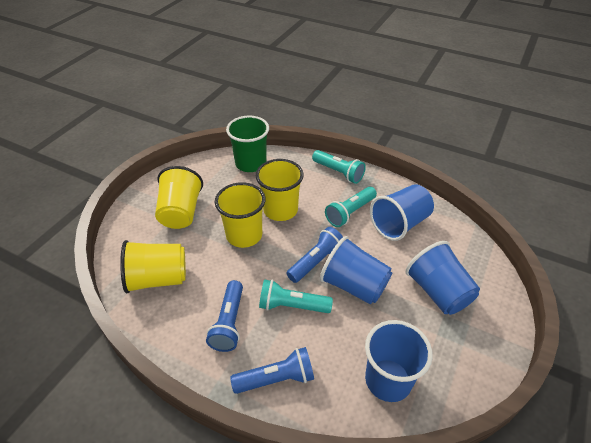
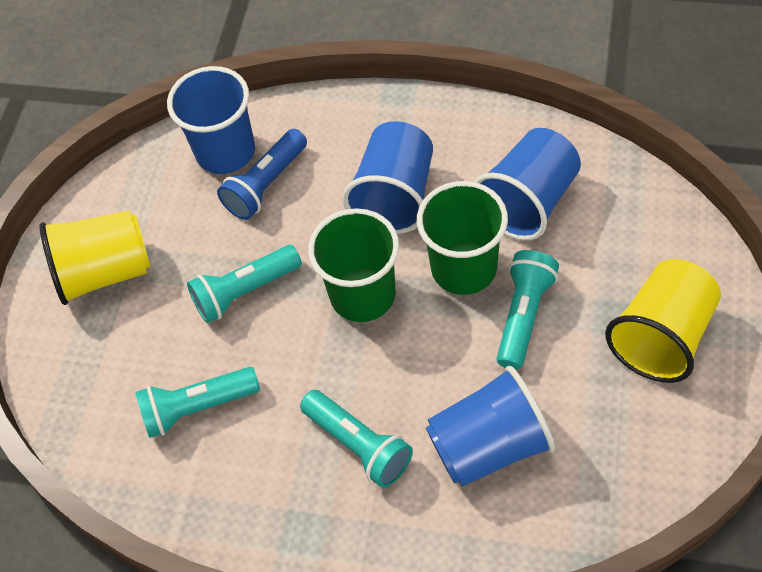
blue flashlight: [206,280,243,352] [230,347,314,394] [286,227,343,283] = 3 -> [217,129,307,220] = 1
green cup: [226,116,269,172] = 1 -> [308,208,399,322] [417,181,508,295] = 2
turquoise flashlight: [259,279,333,313] [312,150,366,184] [325,187,377,227] = 3 -> [135,367,260,438] [187,245,302,323] [300,390,413,488] [496,250,559,370] = 4
yellow cup: [120,240,186,294] [155,166,203,229] [215,182,265,248] [256,159,304,221] = 4 -> [40,210,150,305] [605,259,721,383] = 2

